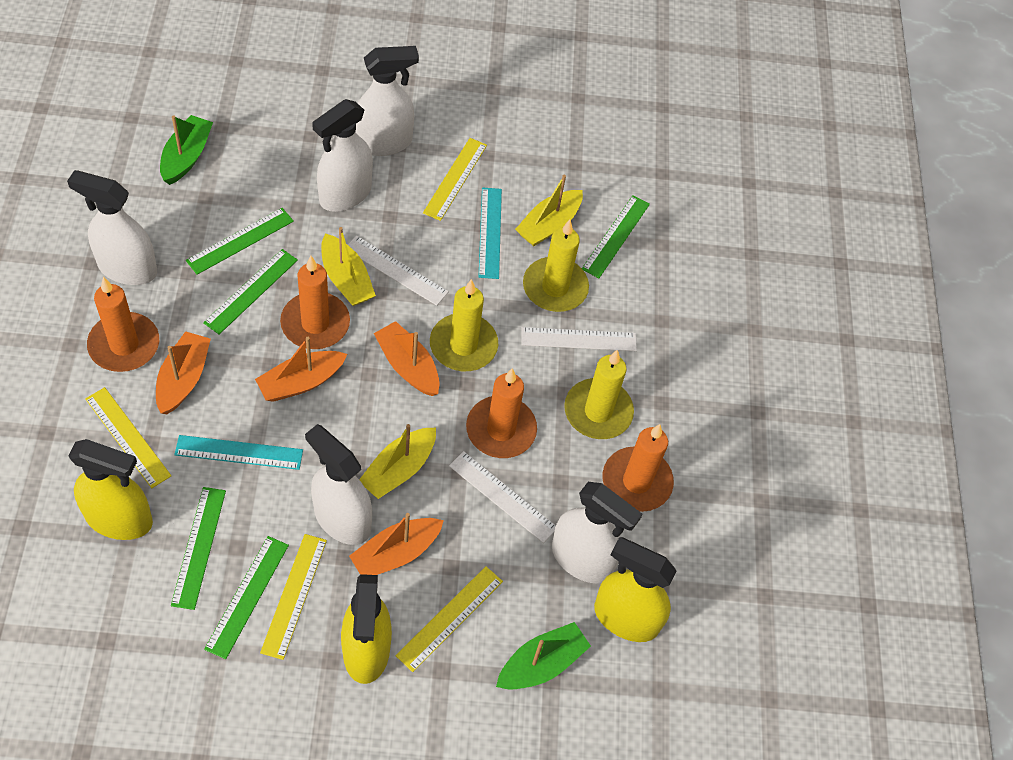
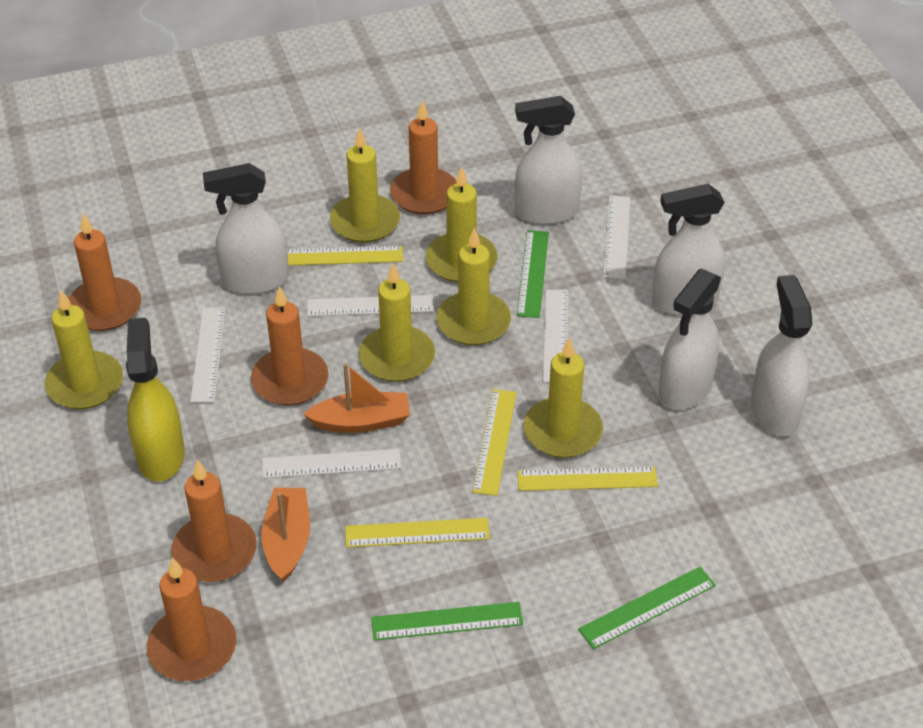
green boat: [160,115,213,185] [496,622,591,690] = 2 -> none = 0
green ruler: [171,487,226,610] [186,208,294,275] [203,249,298,334] [204,536,289,659] [582,195,650,278] = 5 -> [371,602,523,640] [517,230,549,318] [578,567,716,649] = 3
orange boat: [156,331,211,414] [255,337,347,402] [349,513,444,575] [374,321,440,396] = 4 -> [261,488,310,582] [303,363,410,433] = 2
orange candle: [87,277,159,372] [280,256,350,349] [466,368,537,458] [603,424,674,512] = 4 -> [69,213,141,331] [147,557,236,681] [171,459,257,582] [251,286,329,406] [390,100,456,214] = 5
turquoise ruler: [174,435,303,470] [478,187,502,279] = 2 -> none = 0
white ruler: [348,236,449,306] [449,451,556,543] [521,327,637,351] = 3 -> [190,307,226,403] [262,449,401,478] [307,295,434,316] [543,289,568,383] [603,195,631,279] = 5
yellow boat: [321,227,376,306] [359,424,436,499] [515,175,583,246] = 3 -> none = 0
yellow candle: [430,279,498,371] [523,219,589,312] [564,350,634,439] = 3 -> [45,290,123,409] [330,128,400,243] [359,263,435,382] [426,166,498,283] [436,227,511,346] [523,337,603,458] = 6
yellow spray bottle: [68,439,153,540] [341,574,392,684] [594,537,677,642] = 3 -> [126,318,185,482] = 1

